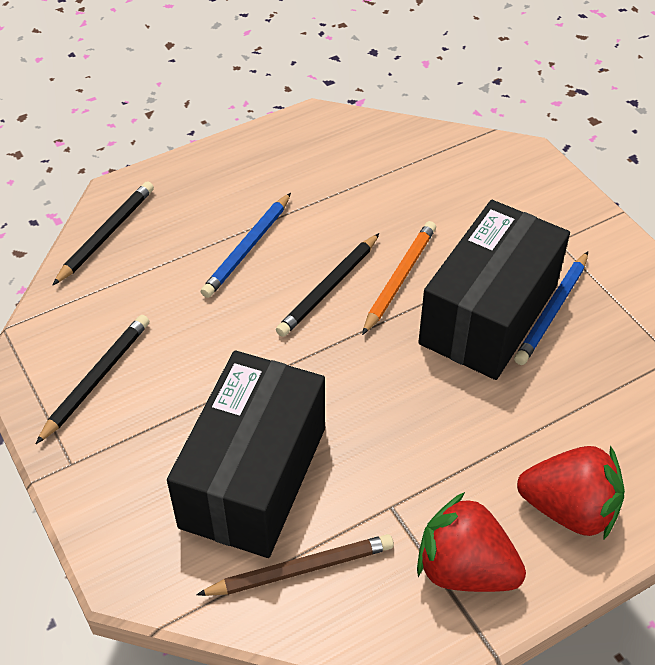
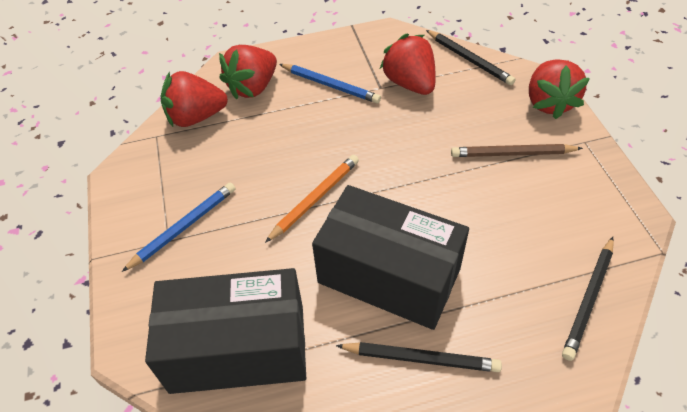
red strawberry: [417,492,526,592] [517,446,625,540] = 2 -> [161,71,228,127] [219,45,277,100] [380,34,436,95] [529,59,590,119] = 4

